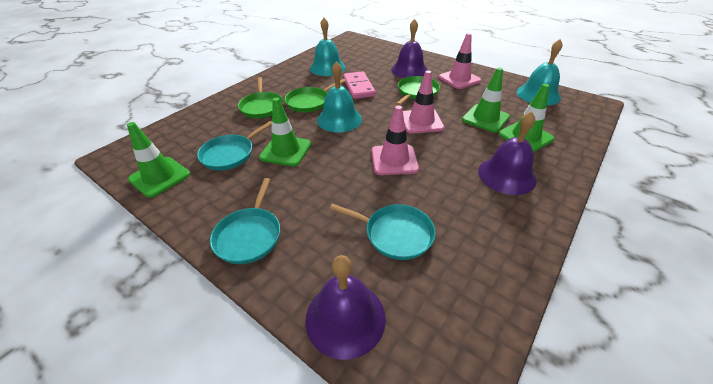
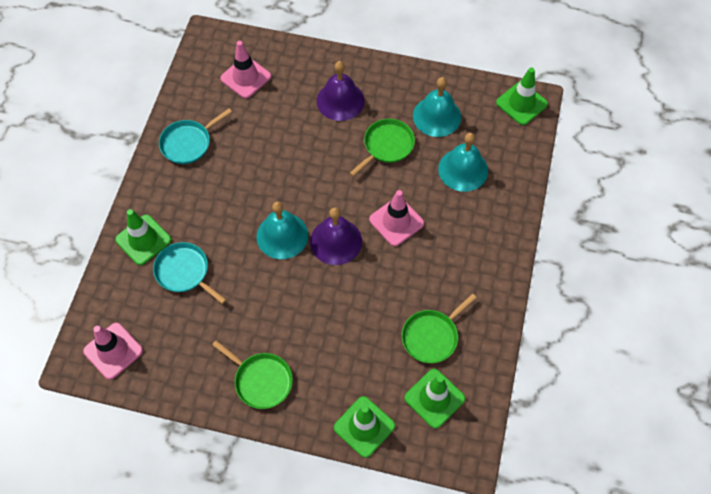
pink domino: [343,71,376,99] = 1 -> none = 0
purple bell: [305,255,386,360] [391,19,428,78] [478,111,536,195] = 3 -> [310,207,362,265] [317,61,365,121] = 2
turquoise pan: [197,121,272,170] [210,178,280,264] [330,204,436,260] = 3 -> [153,242,226,304] [159,109,232,164] = 2

